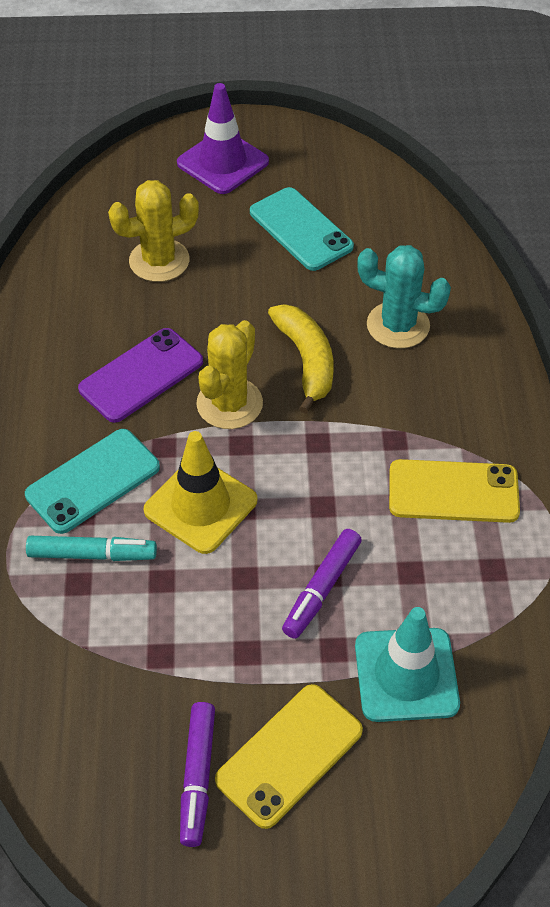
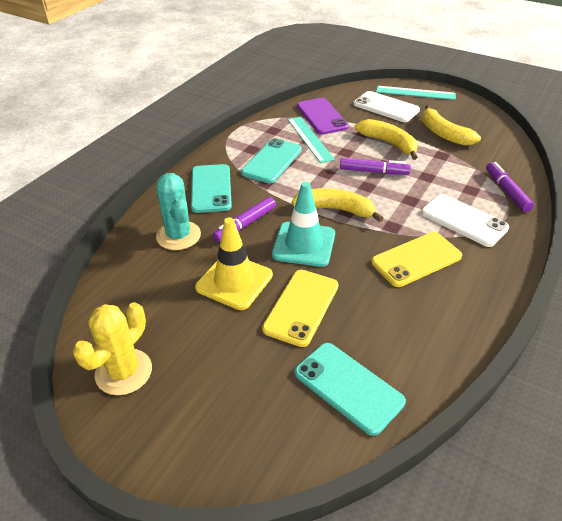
purple marker: [180,702,215,847] [282,529,362,639] = 2 -> [213,197,276,242] [340,158,411,175] [486,162,534,212] = 3
purple traffic cone: [177,83,269,194] = 1 -> none = 0
turquoise marker: [26,536,157,561] = 1 -> none = 0
turquoise phone: [25,429,160,534] [250,187,354,271] = 2 -> [191,164,232,213] [241,138,302,183] [295,343,406,436] = 3
turquoise ruler: none = 0 -> [288,117,335,163] [376,86,456,100] = 2
white phone: none = 0 -> [353,91,420,122] [421,194,509,247] = 2
yellow banana: [268,304,334,414] = 1 -> [292,188,384,222] [355,119,418,160] [422,105,481,146] = 3
yellow cactus: [108,180,199,282] [196,320,263,429] = 2 -> [73,302,152,395] = 1

